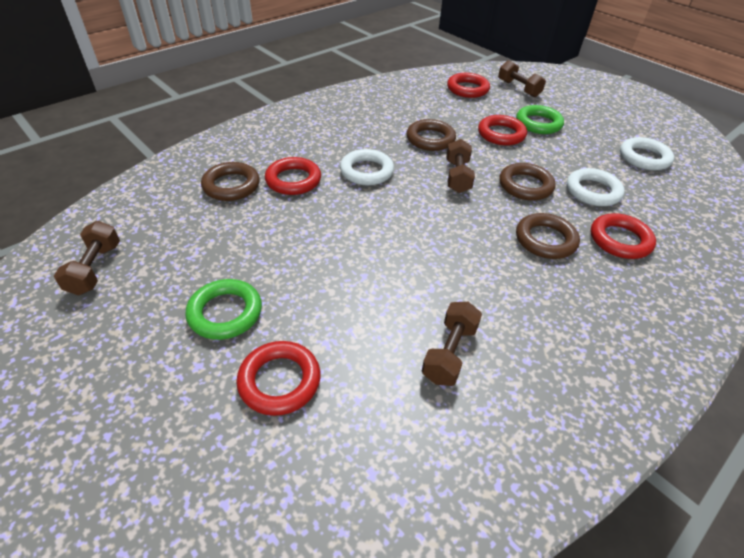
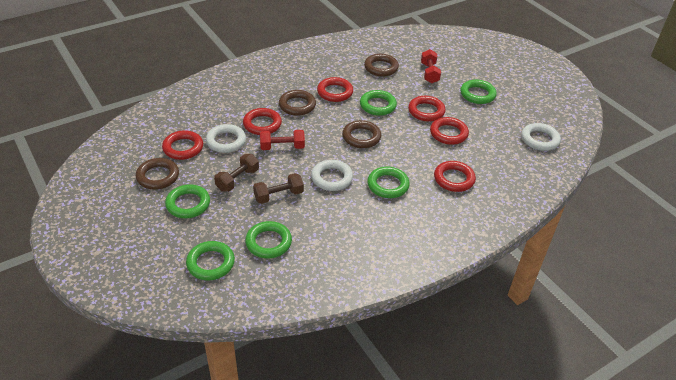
brown dumbbell: [54,221,120,296] [422,302,482,386] [446,139,475,193] [498,60,546,97] = 4 -> [214,154,259,192] [253,173,304,204] = 2
green ring: [185,279,262,340] [516,105,564,134] = 2 -> [165,184,210,218] [186,241,235,280] [245,221,292,259] [360,90,397,116] [367,166,410,198] [460,79,497,104] = 6
red dumbbell: none = 0 -> [260,130,305,150] [421,49,441,83] = 2
red ring: [236,341,321,416] [265,157,321,195] [447,73,490,98] [478,115,527,146] [591,213,656,259] = 5 -> [162,130,203,160] [243,108,282,135] [317,77,353,102] [408,96,446,122] [430,117,469,145] [434,161,476,192] = 6

